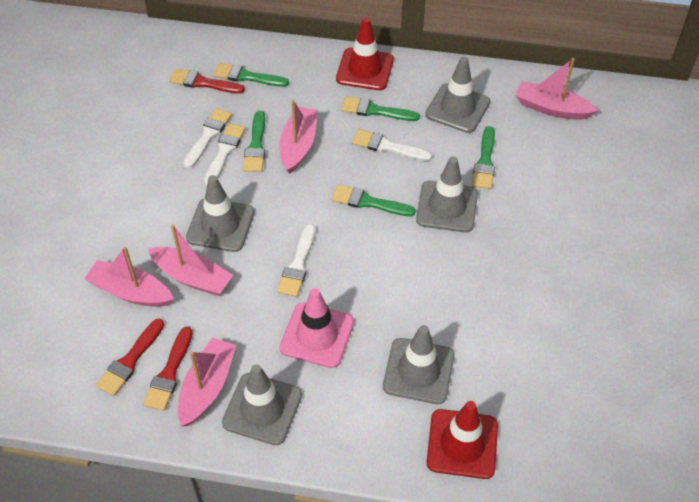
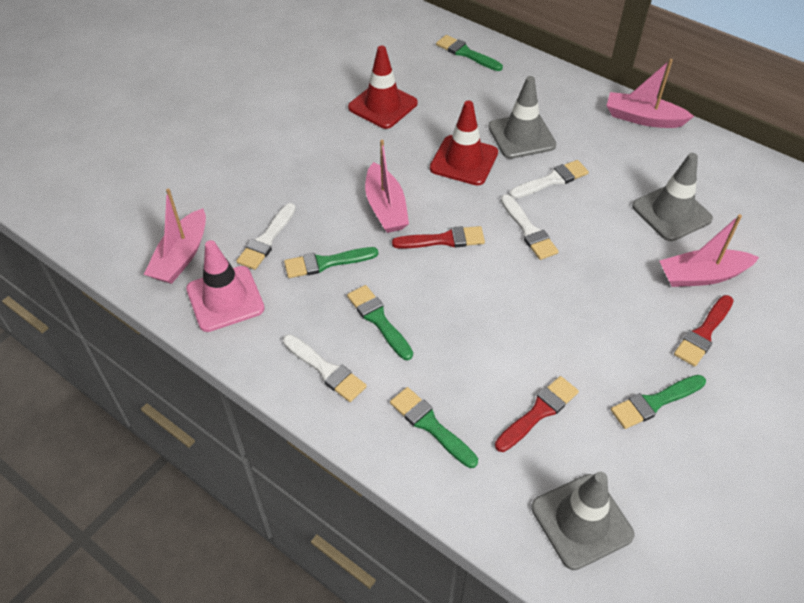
grey traffic cone: [186,175,254,252] [222,364,302,445] [383,325,455,404] [416,157,478,232] [425,56,490,133] = 5 -> [489,76,556,159] [531,472,634,570] [632,153,713,241] = 3
pink boat: [84,247,174,307] [148,224,233,296] [178,337,236,427] [279,100,318,174] [515,58,599,120] = 5 -> [144,188,206,284] [365,140,409,233] [606,59,694,128] [660,214,759,287] = 4

